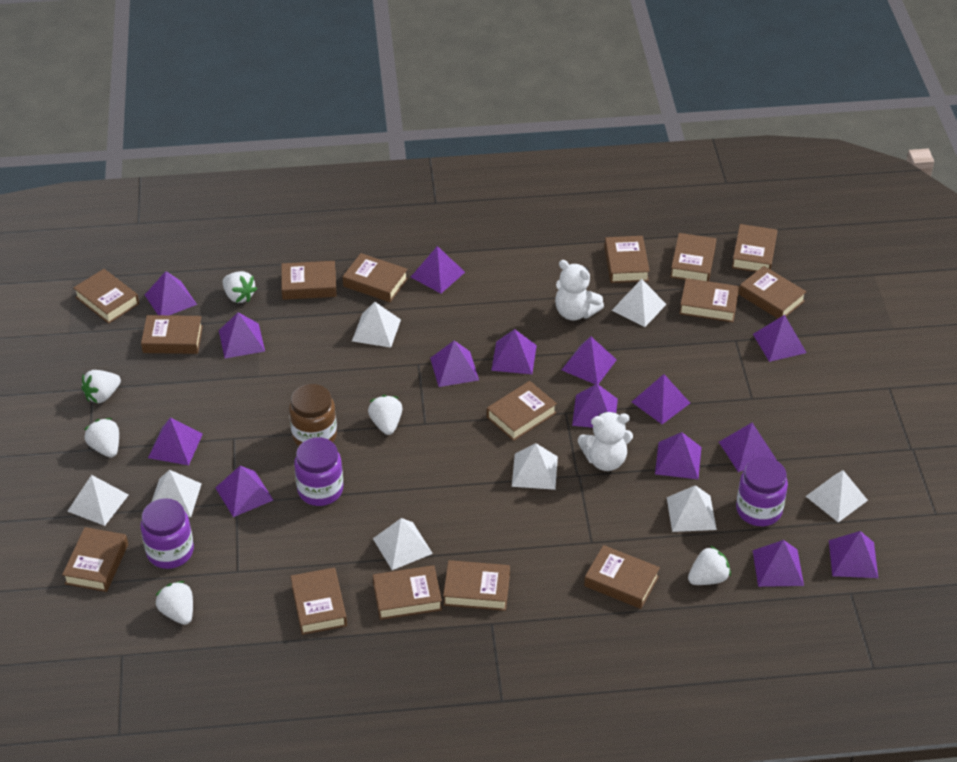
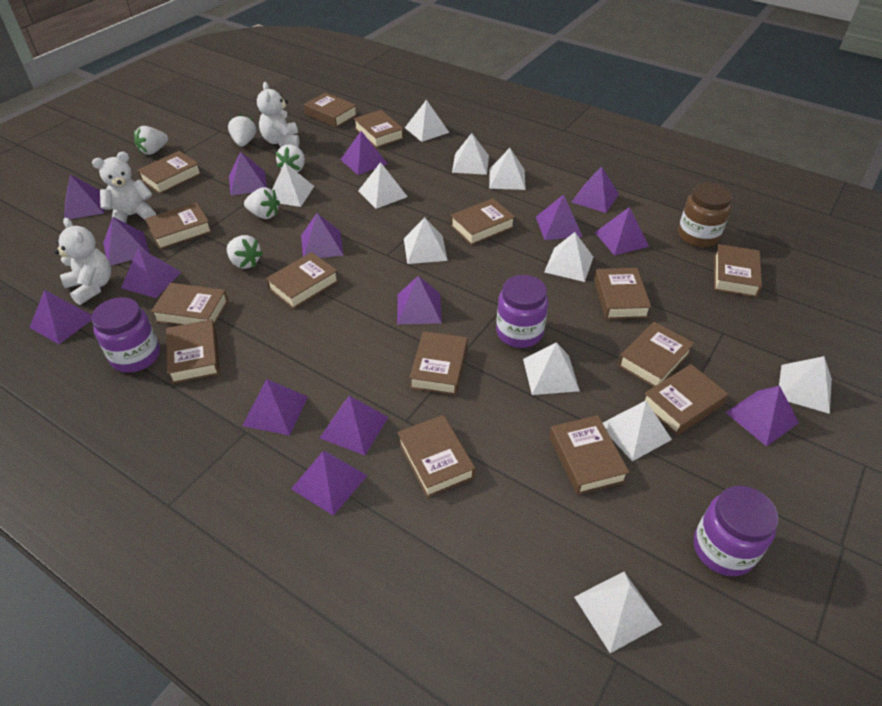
white pyramid: [67,475,129,526] [151,470,202,517] [352,302,401,348] [373,518,433,570] [512,443,558,490] [611,279,667,327] [667,485,717,532] [806,470,868,522] = 8 -> [272,163,314,207] [358,162,408,209] [404,217,448,264] [405,100,449,142] [452,133,489,175] [489,148,526,190] [523,342,580,395] [544,232,593,282] [574,572,662,653] [603,400,672,461] [779,356,832,414] = 11
white strawberry: [81,370,121,403] [84,418,119,458] [155,581,193,625] [222,271,257,303] [368,395,403,435] [688,546,731,585] = 6 -> [134,126,168,155] [227,235,263,269] [228,114,256,146] [244,187,280,219] [276,144,305,172] = 5
white teddy bear: [555,260,604,321] [578,412,633,471] = 2 -> [54,218,111,305] [92,152,156,223] [257,82,299,147] = 3

